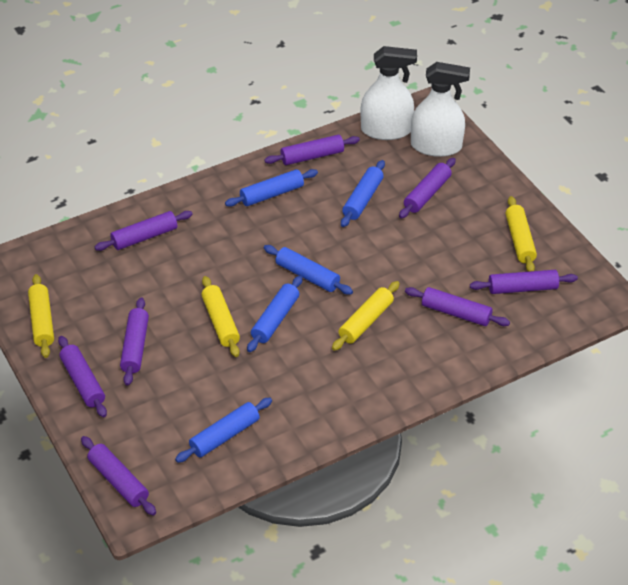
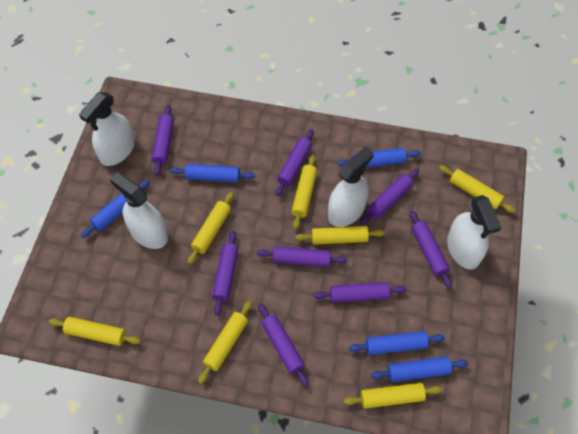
white spray bottle: [361,46,417,140] [411,62,470,157] = 2 -> [79,92,135,166] [110,172,168,249] [328,147,374,227] [447,195,502,270] = 4
yellow rolling pin: [28,274,54,358] [202,276,240,357] [332,281,400,351] [506,196,537,272] = 4 -> [49,317,141,346] [188,192,234,264] [198,301,252,384] [291,155,317,229] [295,226,385,245] [343,383,443,409] [439,165,516,213] = 7

